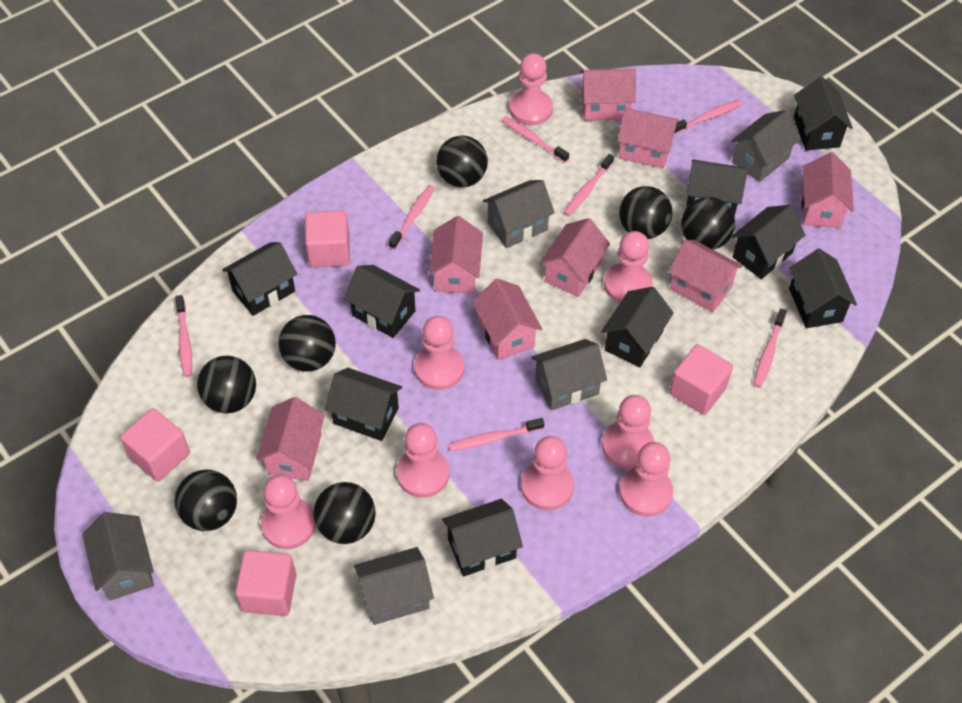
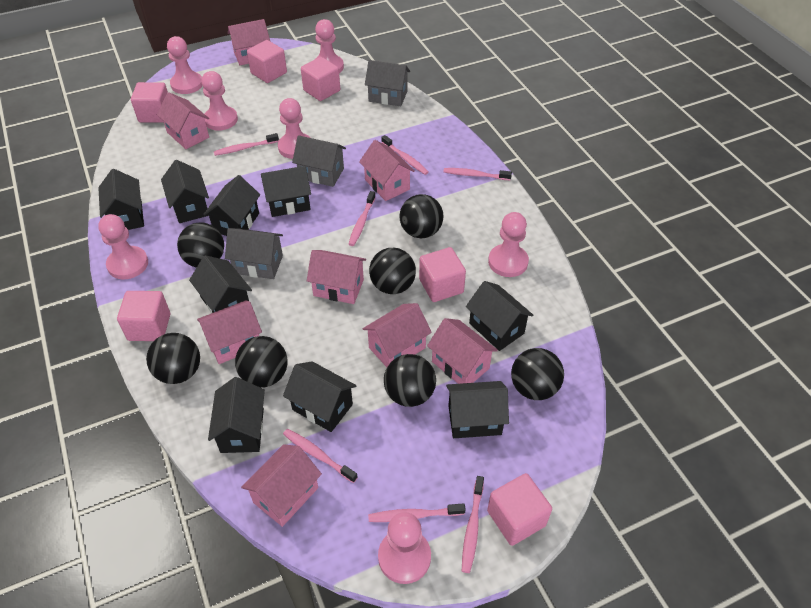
grey house: [82,512,154,601] [354,547,434,625] [483,180,555,248] [531,339,607,410] [731,110,801,182] = 5 -> [225,228,283,279] [292,135,346,187] [365,60,410,106] = 3
pink cube: [120,408,190,482] [235,550,296,616] [305,210,350,268] [669,344,733,415] = 4 -> [117,291,170,341] [131,82,168,123] [247,40,287,83] [301,57,340,101] [419,247,466,302] [487,473,552,546] = 6
pink pawn: [261,475,316,549] [397,423,449,498] [414,316,464,390] [509,53,553,126] [521,436,574,510] [602,395,654,469] [604,231,653,303] [619,442,673,517] = 8 -> [98,214,148,279] [167,36,202,94] [201,71,238,131] [278,98,310,159] [314,19,344,73] [378,512,431,584] [488,212,529,277] = 7

